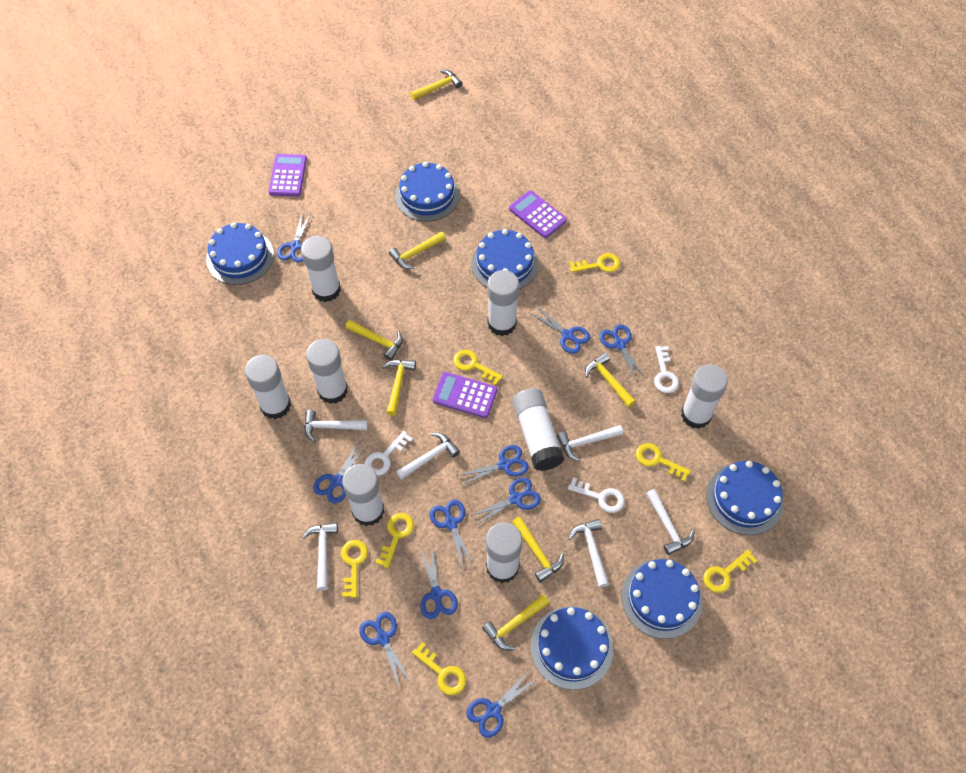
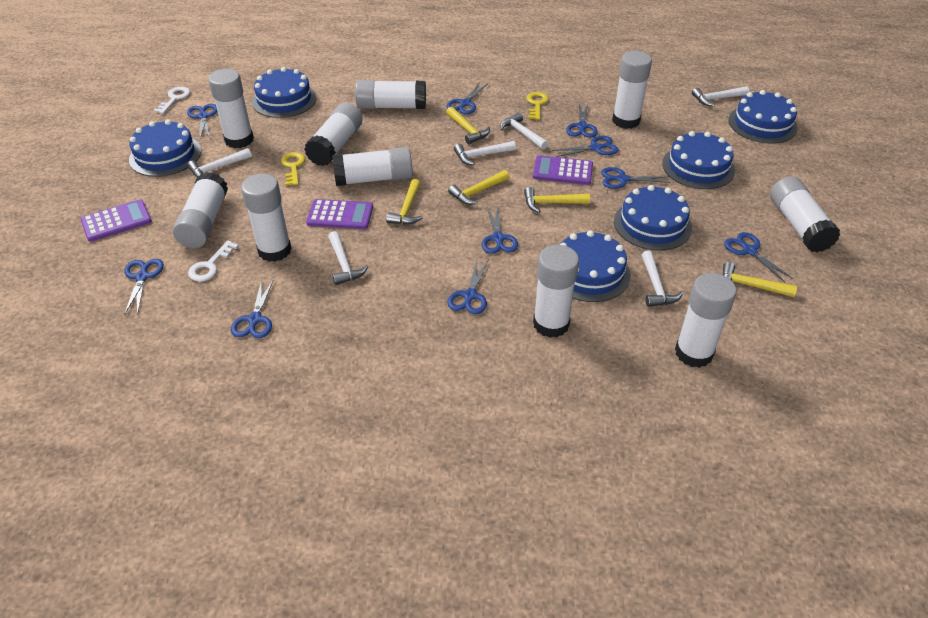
white glue stick: [245,355,291,419] [301,236,341,302] [306,339,348,404] [342,464,384,526] [486,522,522,583] [488,270,519,336] [512,388,564,471] [681,364,728,429] = 8 -> [173,172,228,248] [208,69,254,148] [241,174,292,262] [304,103,363,166] [332,147,413,186] [355,80,426,109] [533,245,579,338] [612,51,652,129] [675,273,737,368] [770,176,841,253] = 10
white key: [365,431,413,476] [568,477,625,513] [654,346,679,393] = 3 -> [153,87,190,114] [188,240,239,282] = 2
yellow hammer: [346,320,403,361] [382,360,416,416] [389,231,446,269] [410,70,463,100] [482,594,550,651] [512,517,564,582] [585,352,636,407] = 7 -> [386,179,423,225] [446,107,490,144] [448,170,509,205] [524,187,590,213] [723,262,797,297] = 5
yellow key: [341,540,368,598] [375,513,414,568] [412,642,466,695] [453,349,503,386] [570,253,620,273] [636,443,691,482] [703,550,757,593] = 7 -> [281,152,305,186] [527,92,549,120] = 2

